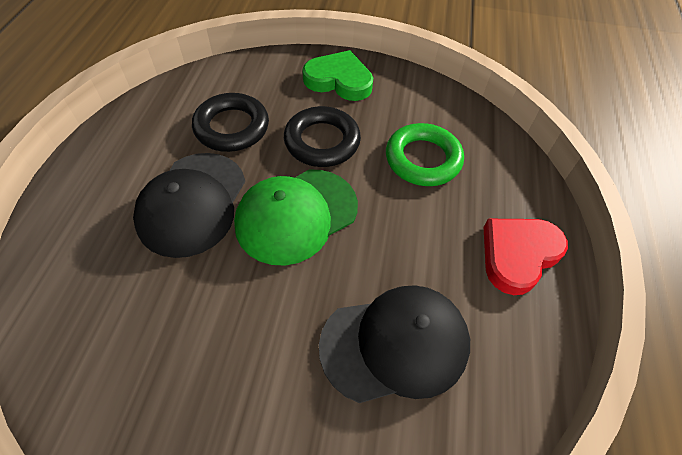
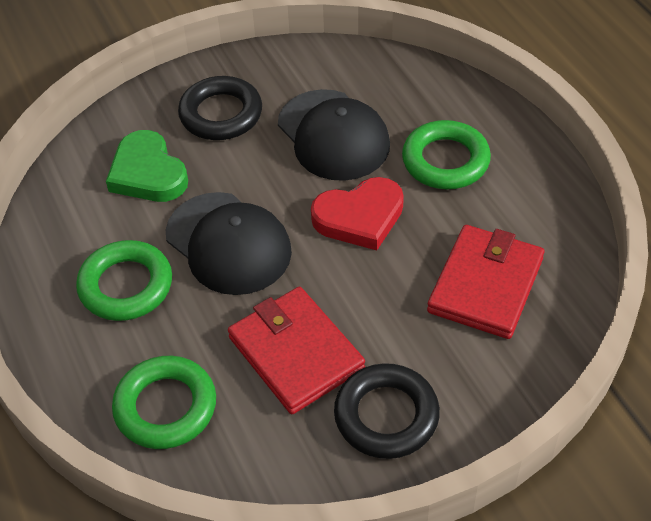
green cap: [234,170,358,266] = 1 -> none = 0
green ring: [386,123,464,186] = 1 -> [76,240,172,321] [112,356,216,449] [402,120,491,189] = 3
red wallet: none = 0 -> [228,287,365,414] [427,225,544,339] = 2

